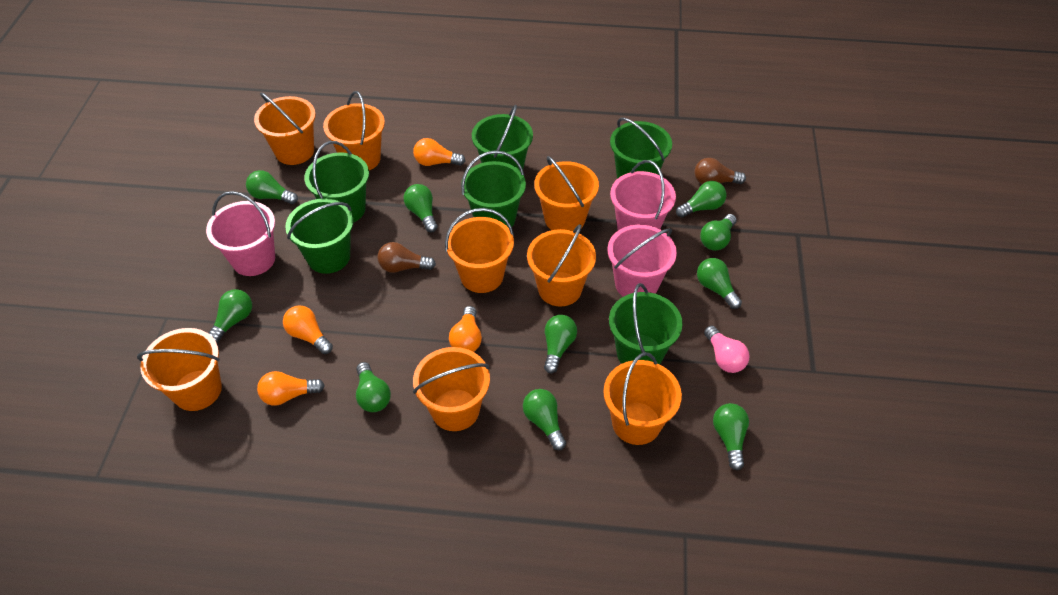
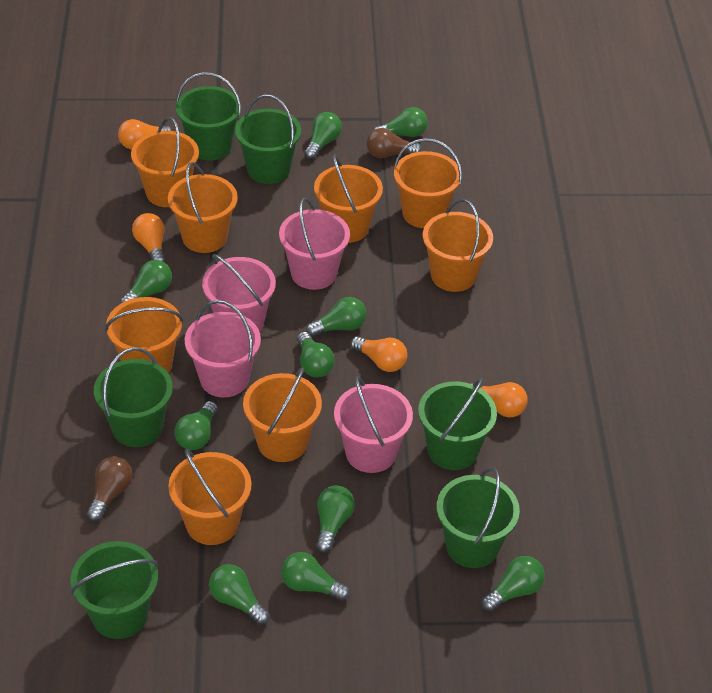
pink bucket: [206,191,275,276] [608,225,677,297] [610,160,676,230] = 3 -> [185,300,261,398] [202,254,276,332] [279,197,350,290] [334,376,413,473] = 4
pink light bulb: [704,326,749,373] = 1 -> none = 0

